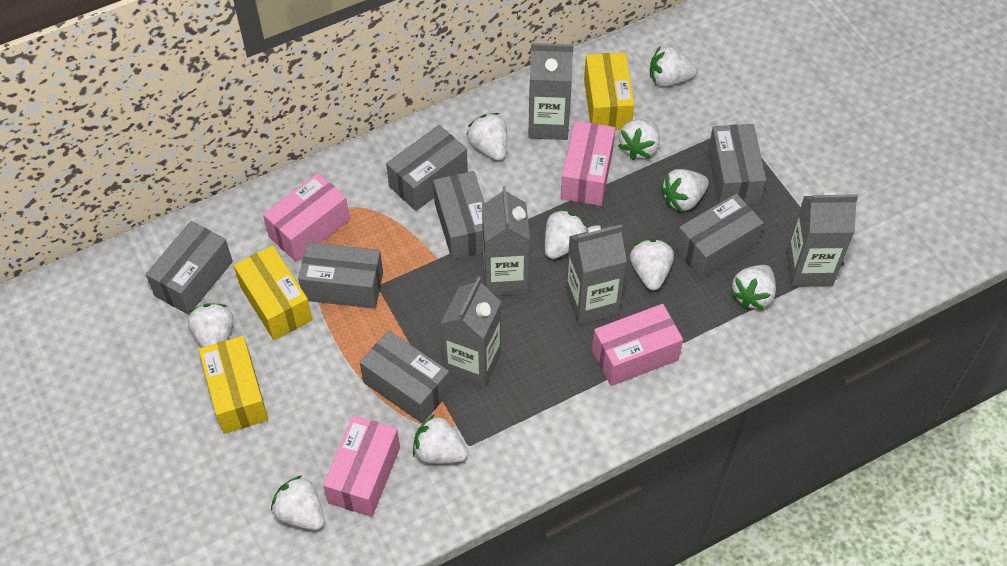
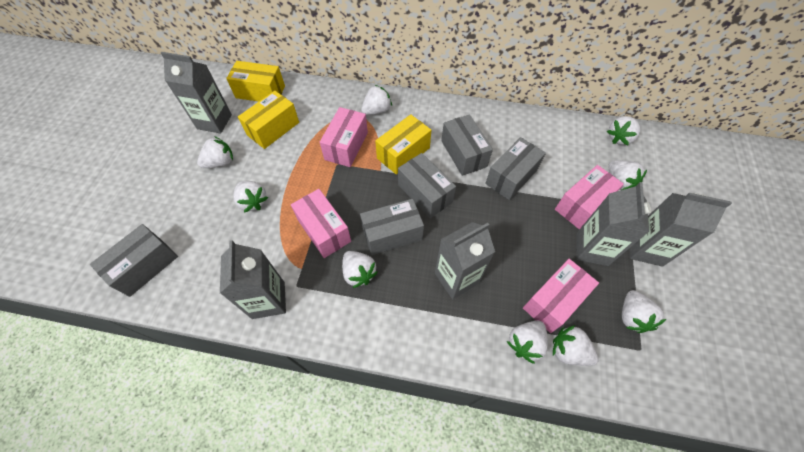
grey box: [146,221,233,315] [298,242,383,309] [360,330,450,423] [386,125,468,211] [433,171,485,260] [675,194,764,279] [708,124,766,204] = 7 -> [90,224,178,297] [360,199,424,255] [398,153,456,218] [441,114,493,176] [485,137,546,200] = 5
white strawberry: [188,304,234,347] [271,475,325,530] [413,414,468,464] [466,113,507,161] [545,209,588,259] [618,118,660,160] [630,239,674,291] [650,45,697,87] [660,169,709,212] [730,265,776,310] = 10 -> [197,136,233,168] [234,181,268,213] [342,251,378,288] [361,85,392,115] [507,320,548,364] [553,325,599,366] [607,116,640,145] [608,160,647,190] [622,290,666,333] = 9

